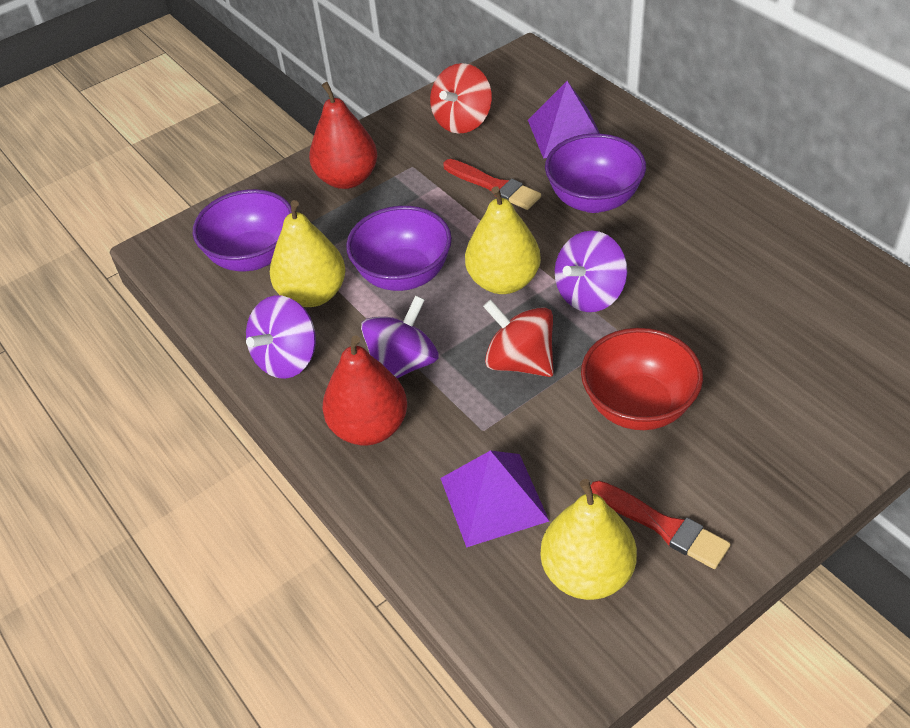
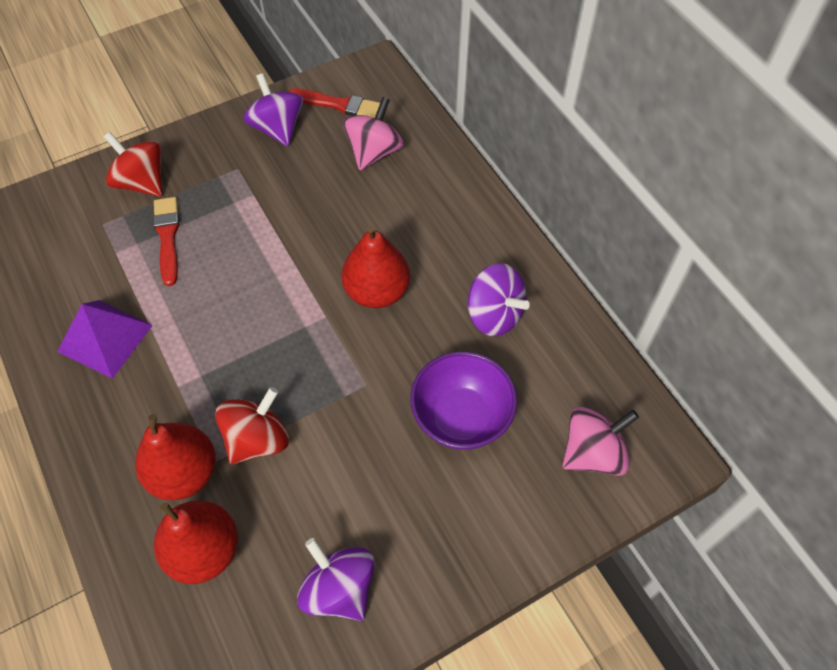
pink spinning top: none = 0 -> [343,97,404,170] [562,407,639,476] = 2
purple bowl: [193,189,292,271] [346,206,452,291] [545,133,646,213] = 3 -> [410,352,517,450] = 1
purple pyramid: [440,450,549,548] [528,81,600,158] = 2 -> [57,300,153,379] = 1
red bowl: [581,328,703,430] = 1 -> none = 0
red pear: [309,82,377,189] [323,335,407,445] = 2 -> [135,414,216,500] [154,501,238,584] [342,226,410,308] = 3
yellow pear: [270,200,346,307] [465,186,541,294] [540,479,637,600] = 3 -> none = 0

